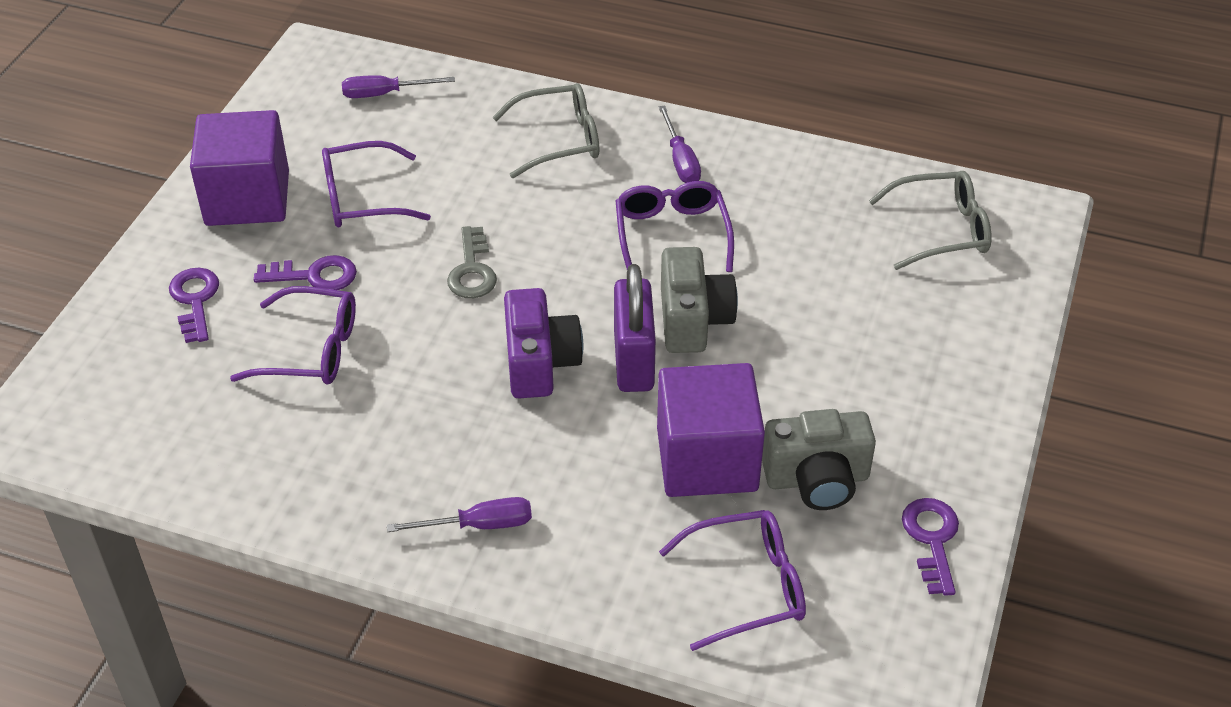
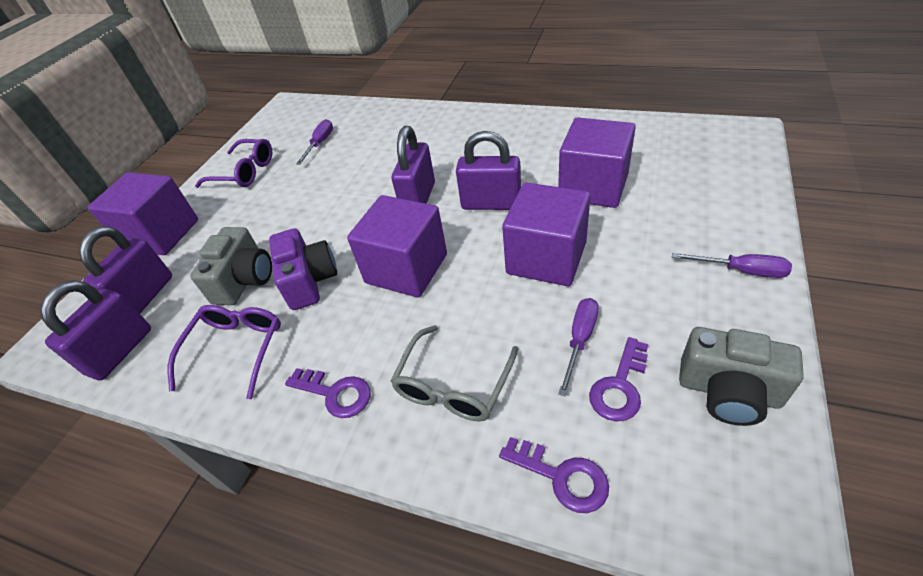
grey glasses: [493,83,599,178] [869,171,992,270] = 2 -> [390,325,518,421] = 1
grey key: [447,226,497,298] = 1 -> none = 0
purple cube: [190,110,289,226] [657,363,765,497] = 2 -> [88,172,198,255] [347,195,447,297] [502,183,591,286] [558,117,636,208] = 4
purple glasses: [230,286,356,384] [322,141,431,227] [616,181,734,272] [659,510,806,651] = 4 -> [168,305,281,399] [195,139,272,188] = 2
purple padlock: [614,264,656,392] = 1 -> [40,280,151,380] [79,226,172,314] [392,126,435,204] [456,131,521,210] = 4

